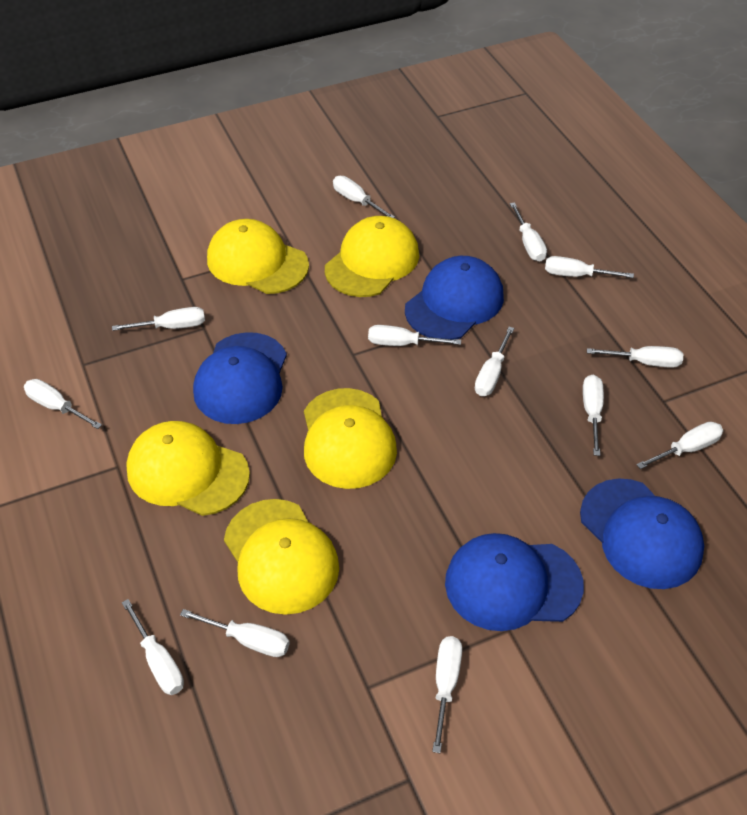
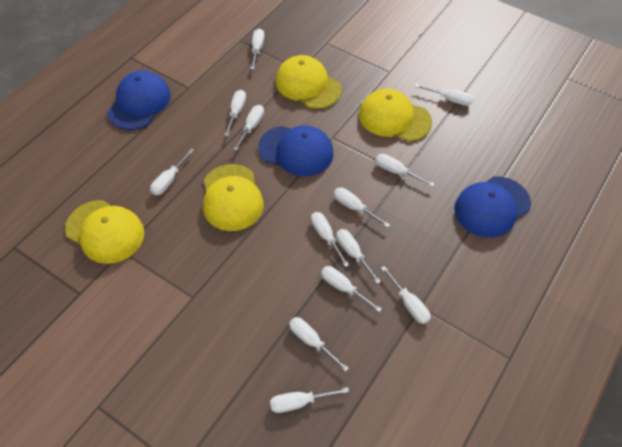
blue cap: [193,332,287,424] [405,256,504,340] [445,533,584,631] [580,478,704,589] = 4 -> [107,71,171,130] [258,125,334,176] [454,177,531,238] = 3
yellow cap: [126,421,250,516] [207,219,309,294] [224,499,339,615] [304,388,397,489] [325,216,419,297] = 5 -> [65,200,144,264] [203,164,264,231] [276,55,342,109] [359,88,432,142] = 4

